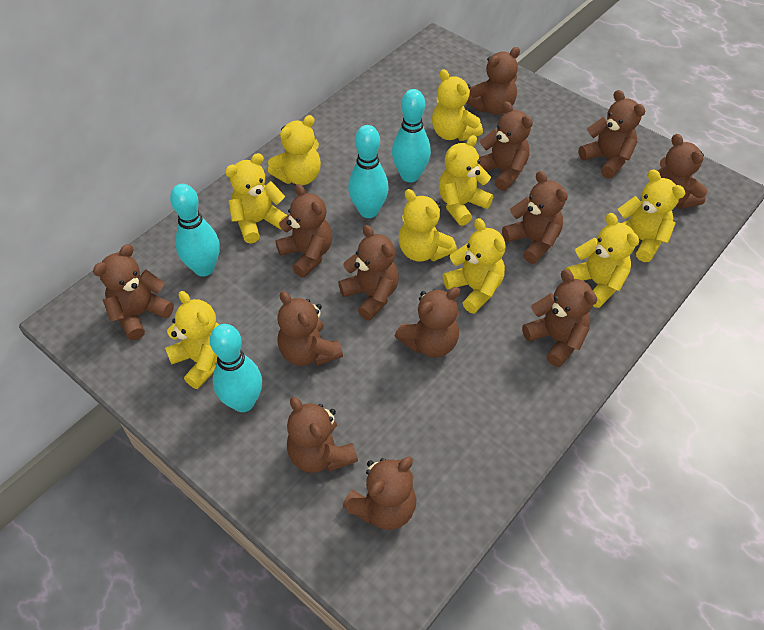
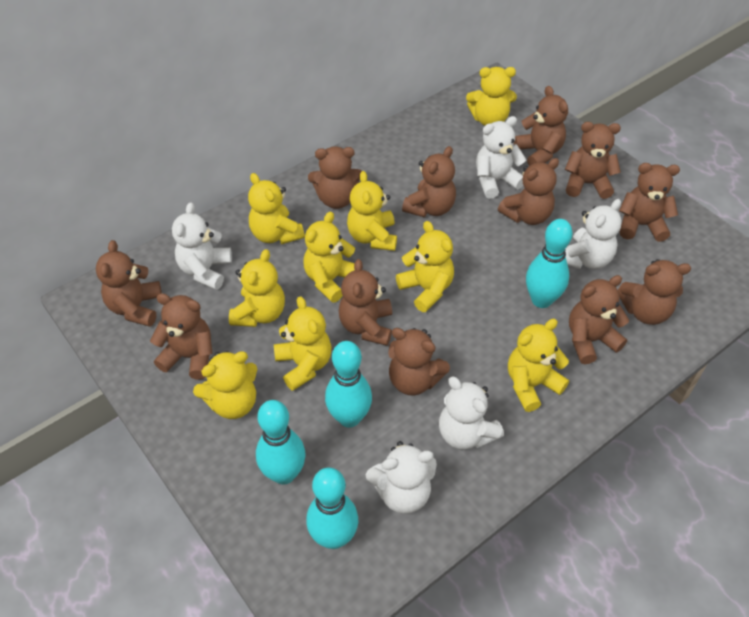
brown teddy bear: [93,244,174,340] [276,184,332,278] [277,291,343,366] [287,397,358,473] [338,225,399,320] [342,457,416,530] [395,287,460,358] [466,47,520,115] [479,102,533,191] [502,171,568,264] [522,270,597,367] [579,90,645,178] [658,134,707,209] = 13 -> [96,240,162,327] [150,293,213,380] [308,146,362,209] [339,259,392,346] [388,328,450,396] [402,146,456,217] [498,158,559,225] [514,86,568,166] [565,122,621,199] [569,275,629,364] [618,259,691,325] [619,163,680,242] = 12
white teddy bear: none = 0 -> [172,202,232,290] [366,441,437,514] [439,377,504,450] [476,116,527,199] [565,199,622,269] = 5

